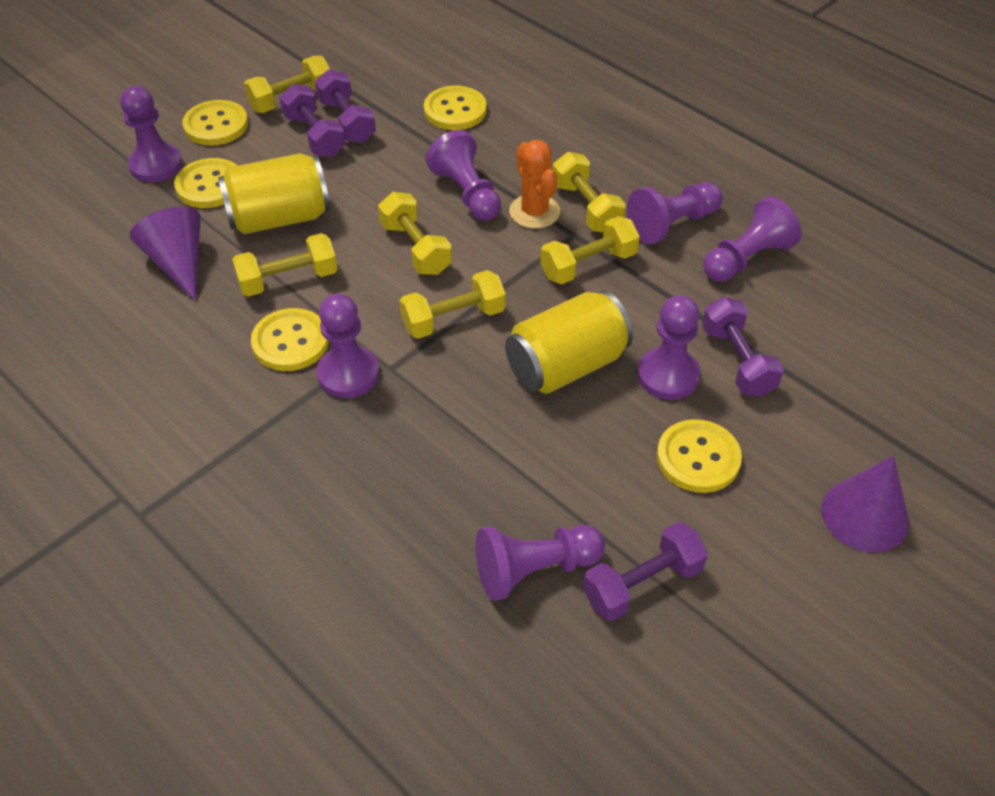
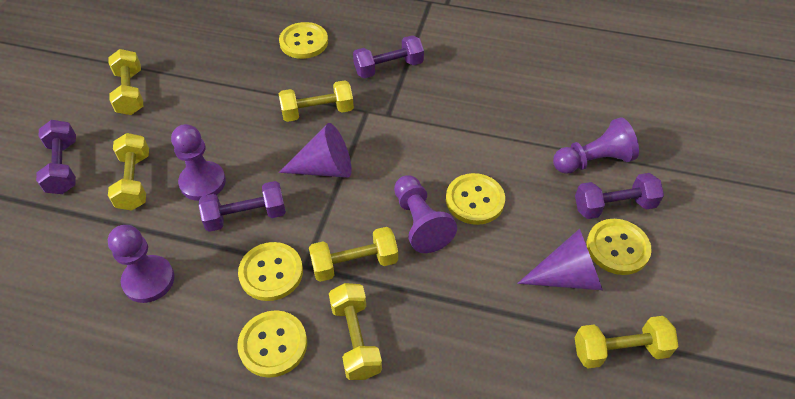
orange cactus: [509,140,560,229] = 1 -> none = 0
purple pawn: [120,86,183,182] [317,294,379,398] [426,130,501,221] [476,525,605,601] [627,182,723,244] [637,295,701,400] [703,196,802,282] = 7 -> [108,225,175,303] [171,124,226,201] [394,175,457,253] [553,117,639,174] = 4
yellow can: [218,153,330,234] [505,291,633,394] = 2 -> none = 0

